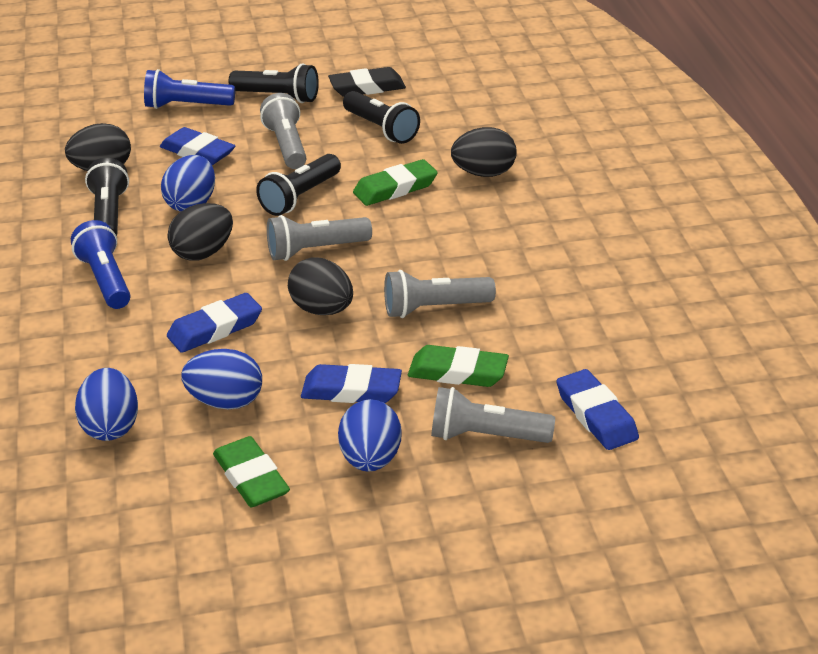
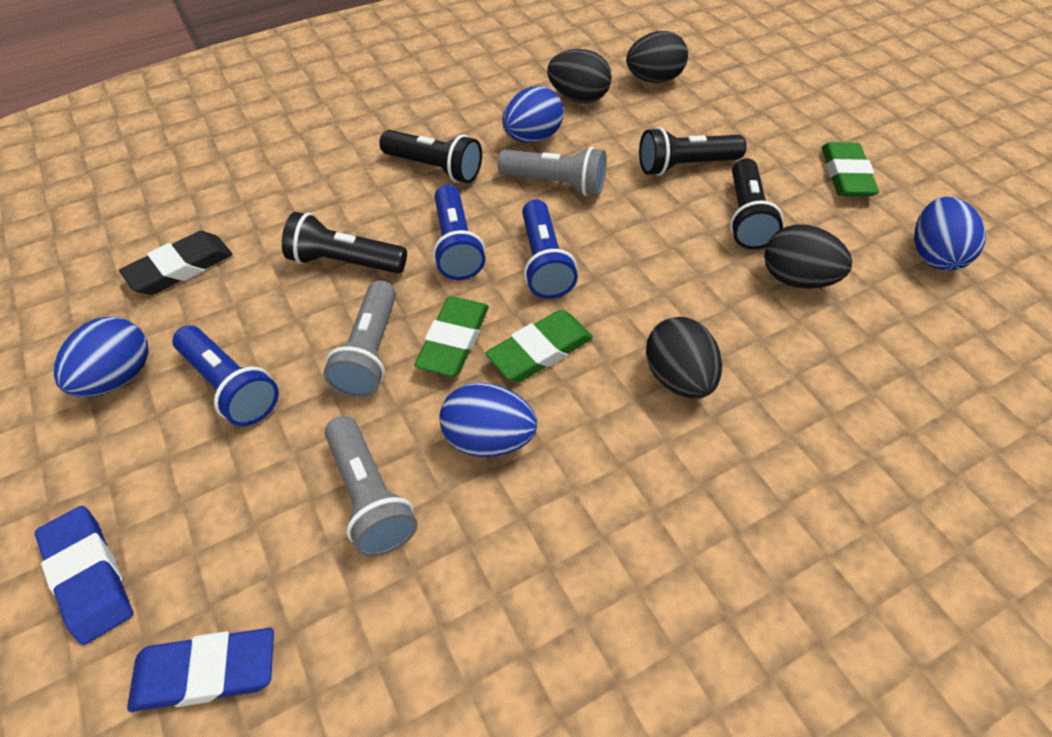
blue eraser: [160,127,235,165] [167,293,262,353] [301,364,402,403] [556,369,639,450] = 4 -> [35,506,133,645] [127,628,274,712] = 2
blue flashlight: [71,220,130,309] [144,69,235,109] = 2 -> [173,326,279,426] [433,185,485,280] [522,200,578,299] = 3
grey flashlight: [260,93,306,169] [267,215,372,261] [384,270,496,318] [431,387,555,443] = 4 -> [323,281,396,398] [325,416,418,557] [498,147,607,196] = 3

